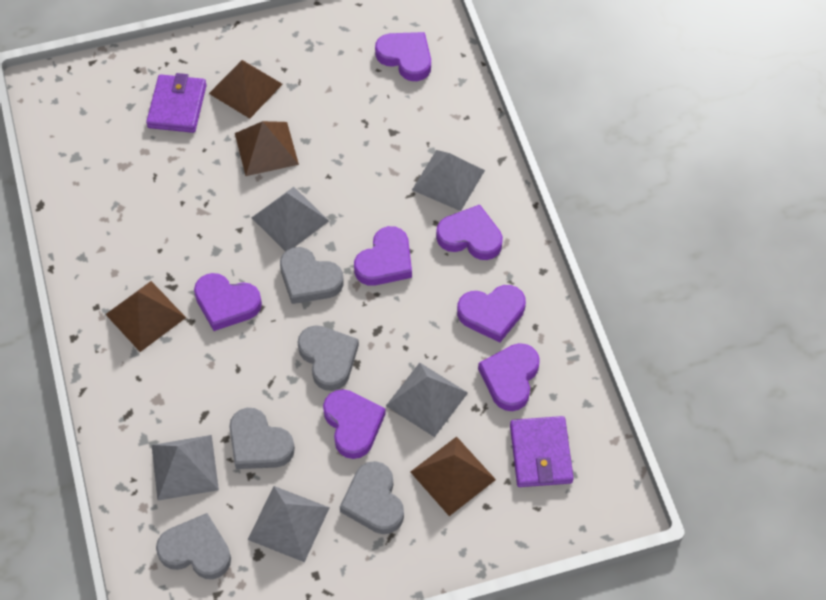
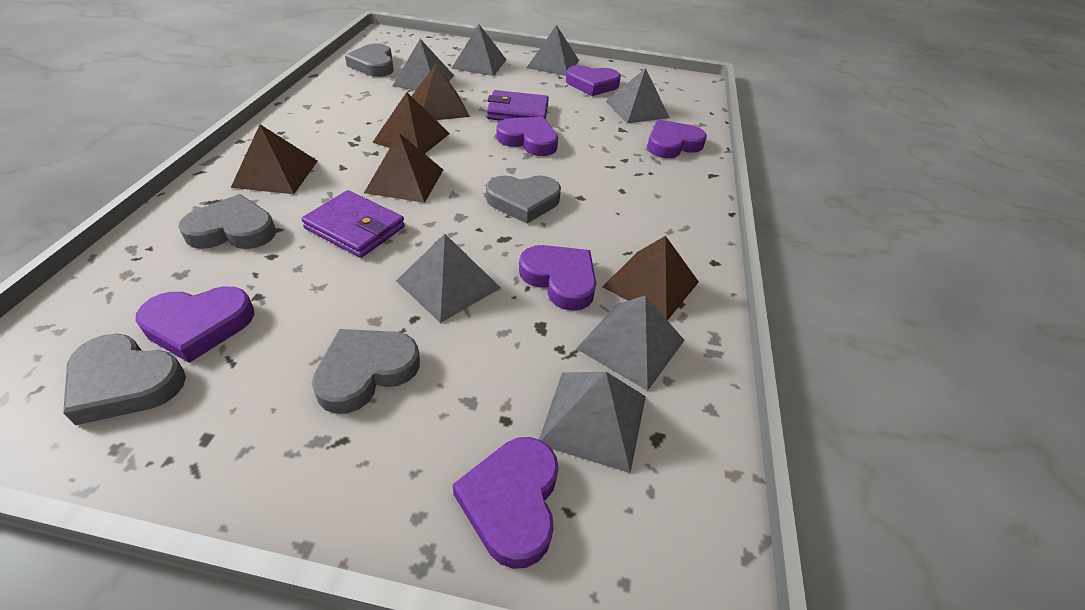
brown pyramid: [105,281,186,352] [209,60,283,119] [235,121,299,176] [411,437,496,516] = 4 -> [231,124,318,194] [364,133,443,203] [372,92,450,154] [412,64,470,120] [603,236,699,320] = 5
grey pyramid: [152,435,219,501] [248,486,330,562] [252,187,329,252] [386,363,468,437] [412,150,485,211] = 5 -> [392,39,454,90] [396,234,501,323] [451,24,507,76] [526,25,579,76] [539,372,646,473] [576,295,685,391] [605,68,670,124] = 7
purple heart: [194,273,262,331] [323,389,386,459] [354,226,412,286] [375,32,431,81] [436,205,503,260] [457,285,526,342] [478,343,540,411] = 7 -> [135,286,254,363] [452,437,559,569] [497,117,558,156] [519,245,596,311] [566,65,621,96] [647,120,707,158] = 6

